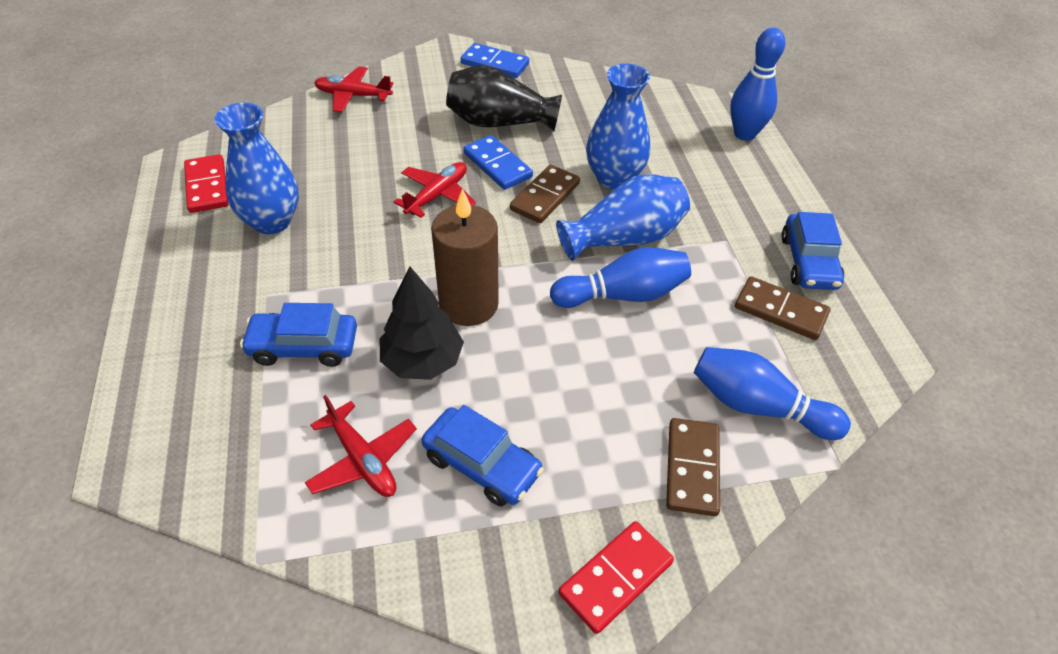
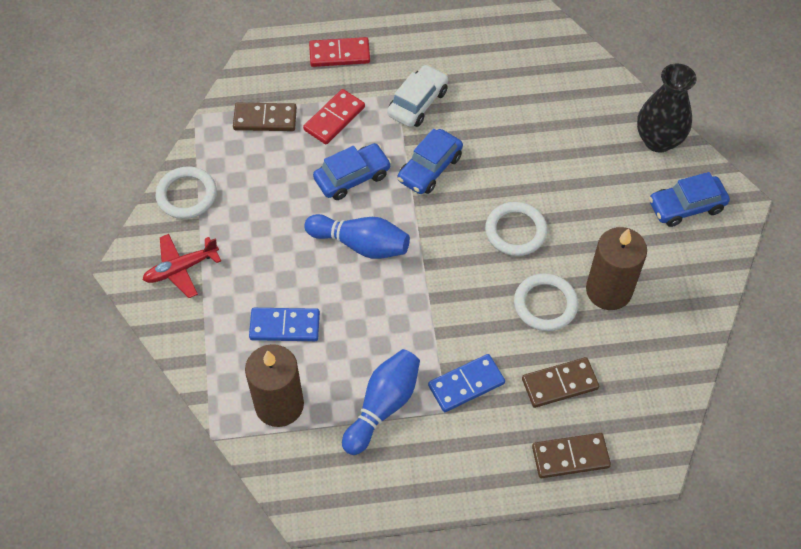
black tree: [380,266,464,380] = 1 -> none = 0
blue bowling pin: [550,247,691,308] [694,347,851,440] [730,28,785,141] = 3 -> [304,214,410,259] [342,349,420,455] = 2
blue vase: [215,103,299,234] [556,174,690,261] [586,64,650,190] = 3 -> none = 0
brown candle: [431,189,499,326] = 1 -> [245,344,304,427] [586,227,647,310] = 2
red plane: [305,395,417,497] [314,66,394,112] [394,162,476,218] = 3 -> [143,234,221,298] = 1
white car: none = 0 -> [387,64,448,127] = 1
white ring: none = 0 -> [156,166,217,219] [485,202,547,256] [514,273,578,331] = 3

